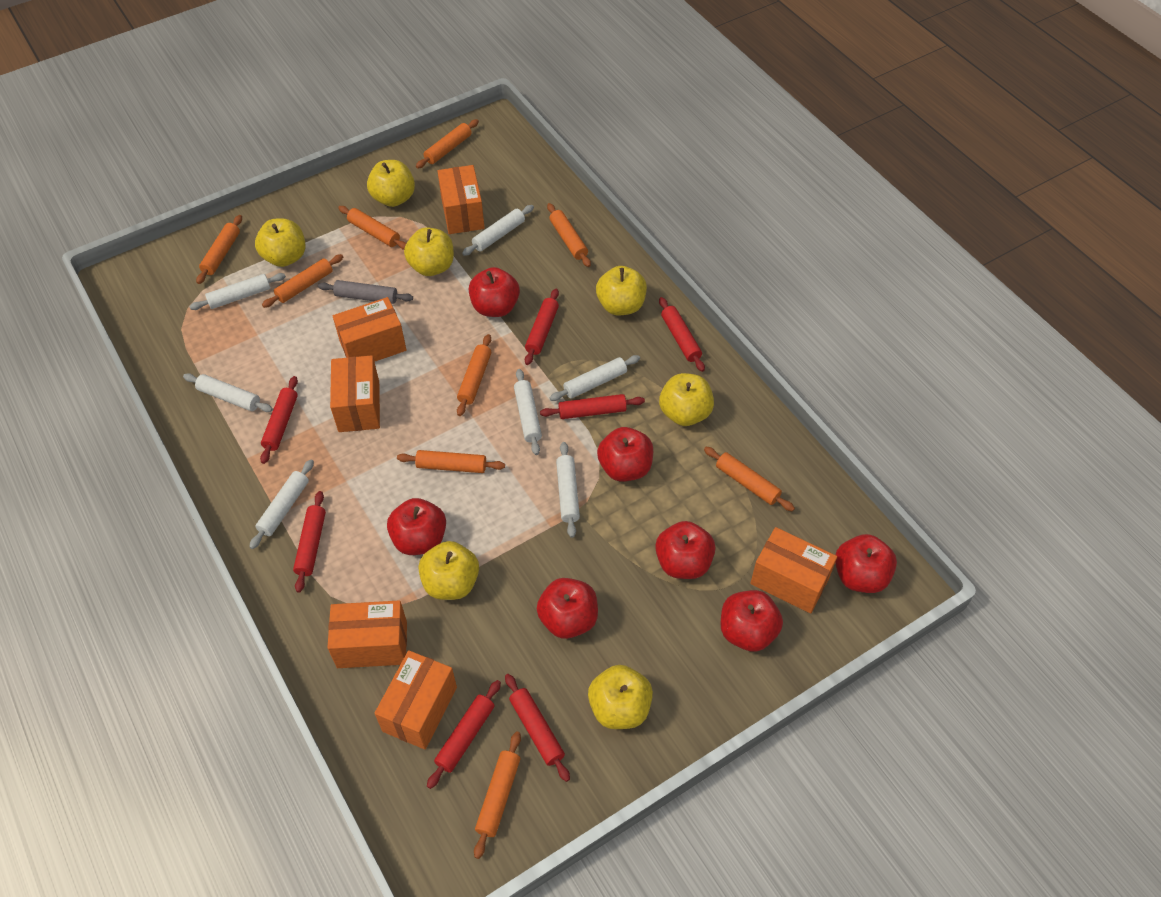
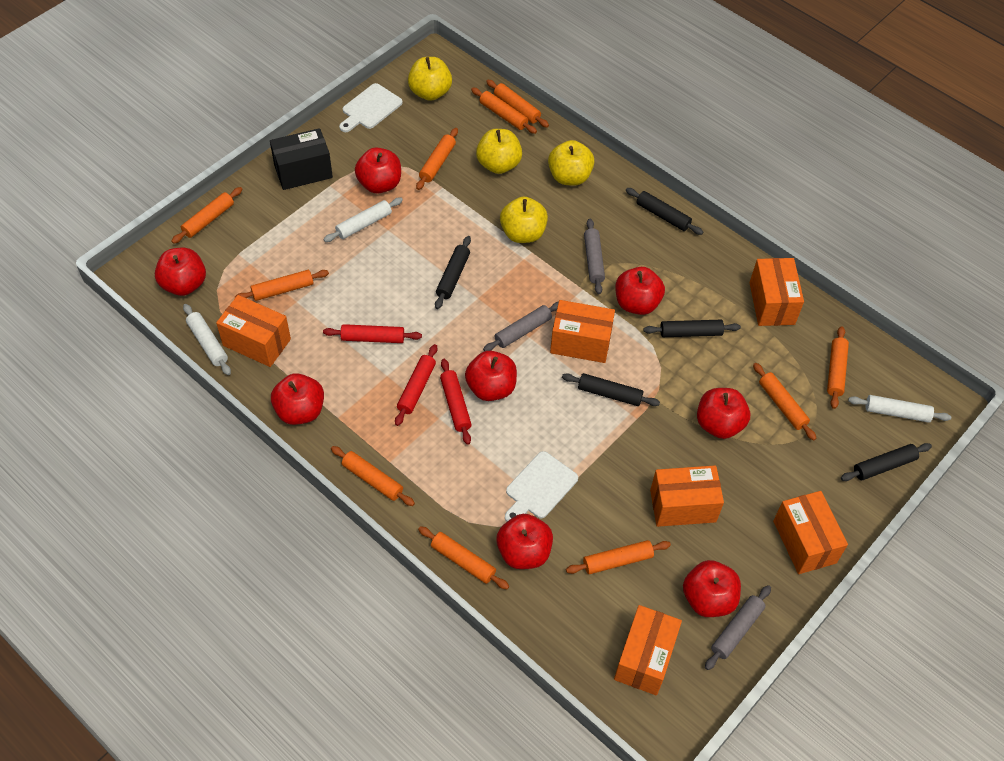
black box: none = 0 -> [270,128,333,190] = 1
black rolling pin: none = 0 -> [435,236,471,309] [562,373,660,406] [626,188,703,235] [643,320,741,337] [841,443,932,481] = 5
grey rolling pin: [318,280,413,304] = 1 -> [483,302,559,351] [584,219,605,294] [705,585,771,670] = 3
orange rolling pin: [196,215,242,284] [262,254,343,308] [338,206,406,250] [397,450,505,473] [416,119,479,169] [457,334,491,416] [474,731,521,859] [547,203,591,267] [704,447,795,512] = 9 -> [171,187,242,244] [235,270,329,301] [331,446,415,506] [416,128,458,190] [418,526,509,589] [471,88,537,134] [486,80,549,128] [566,540,671,574] [753,363,817,441] [827,326,849,409] = 10
red apple: [387,498,446,555] [469,267,520,317] [537,578,598,639] [597,427,653,482] [655,521,716,579] [721,590,783,652] [835,534,897,593] = 7 -> [155,248,206,296] [271,373,324,425] [355,148,401,193] [465,351,517,401] [496,514,553,569] [615,267,665,315] [683,560,741,617] [697,388,750,439] = 8
red rolling pin: [260,376,298,464] [293,491,326,593] [427,680,501,789] [505,674,570,782] [525,289,559,365] [540,394,645,419] [659,297,705,372] = 7 -> [323,324,422,343] [395,344,437,426] [440,359,472,445] = 3
white cutting board: none = 0 -> [339,83,403,132] [505,451,578,522] = 2
white rolling pin: [183,373,273,412] [189,273,286,310] [249,460,314,549] [462,205,534,256] [514,369,542,455] [550,355,640,401] [556,442,580,538] = 7 -> [183,304,231,375] [323,198,403,242] [848,395,951,423] = 3
yellow apple: [255,218,305,267] [367,160,415,207] [404,227,454,276] [419,541,479,600] [588,665,653,729] [596,266,647,315] [659,373,714,426] = 7 -> [408,57,452,101] [476,129,522,174] [500,197,548,243] [548,140,594,186] = 4

